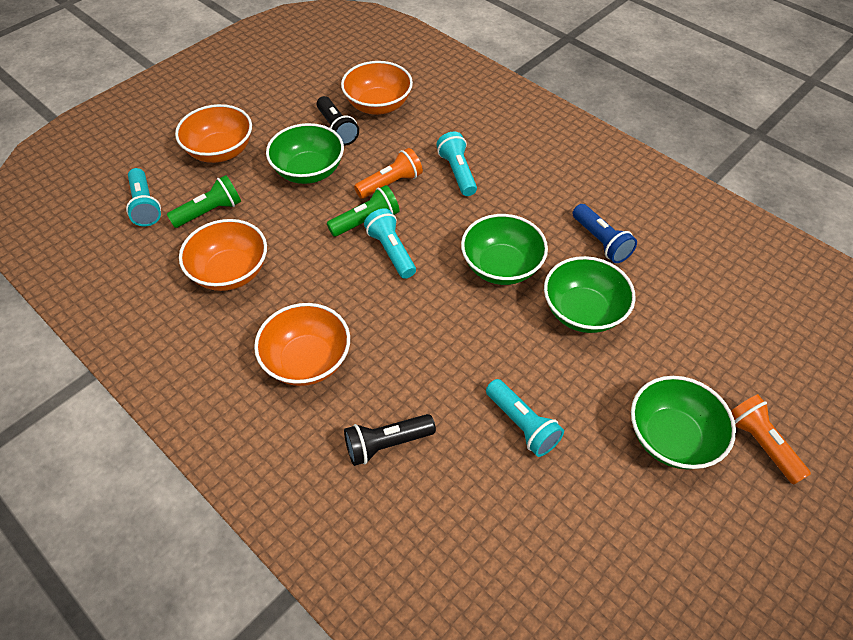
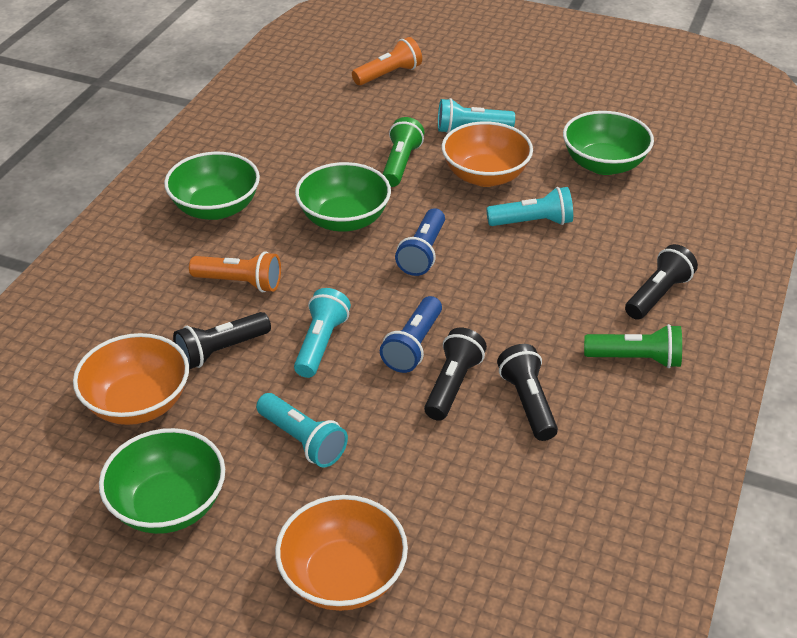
black flashlight: [317,96,359,146] [344,414,436,466] = 2 -> [173,312,271,369] [424,328,487,421] [497,344,558,441] [625,244,698,320] = 4
blue flashlight: [572,204,637,263] = 1 -> [380,296,442,373] [395,208,445,276] = 2
orange bowl: [175,104,252,163] [179,219,267,291] [254,303,350,386] [341,61,413,115] = 4 -> [73,333,189,425] [275,495,408,611] [442,121,533,187] = 3

